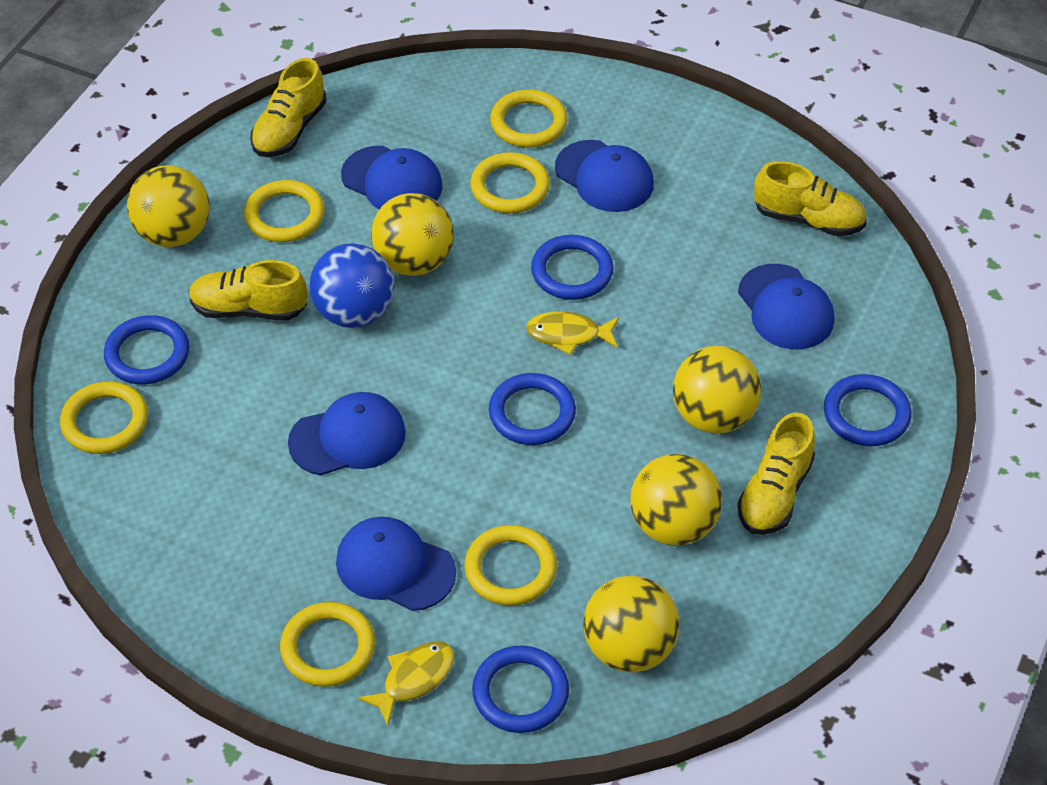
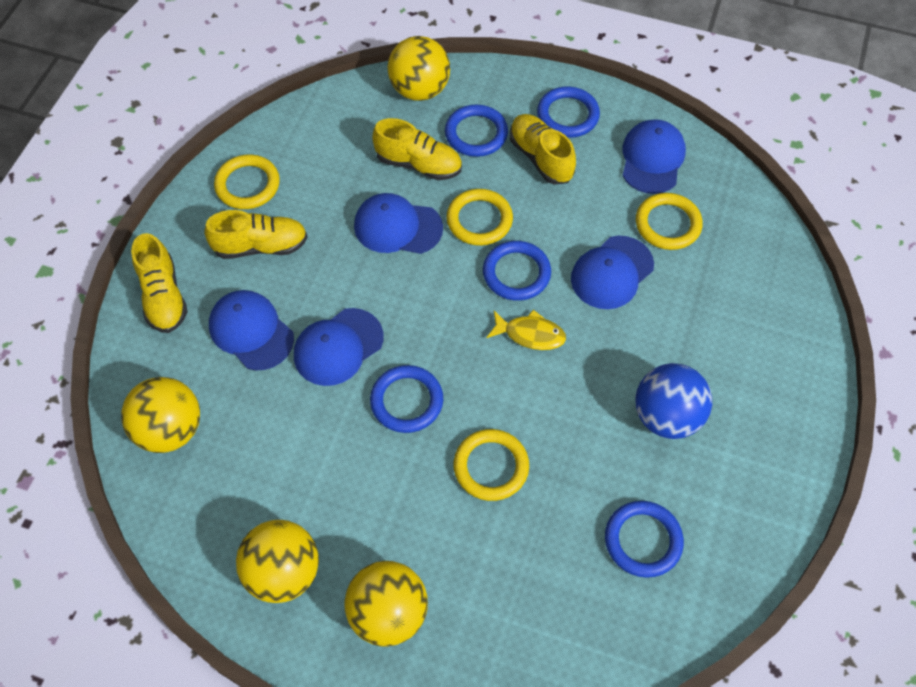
yellow ball: [127,165,210,247] [371,193,454,276] [583,576,680,672] [630,454,722,546] [673,346,761,434] = 5 -> [121,377,200,453] [236,520,319,603] [344,561,428,647] [388,36,450,101] = 4
yellow fish: [358,641,454,726] [526,311,619,355] = 2 -> [486,310,566,350] = 1
yellow ring: [60,381,148,454] [244,180,325,242] [280,602,375,687] [464,525,557,605] [470,152,550,213] [490,89,568,148] = 6 -> [214,155,280,209] [446,189,513,246] [454,429,529,501] [636,193,703,250] = 4

